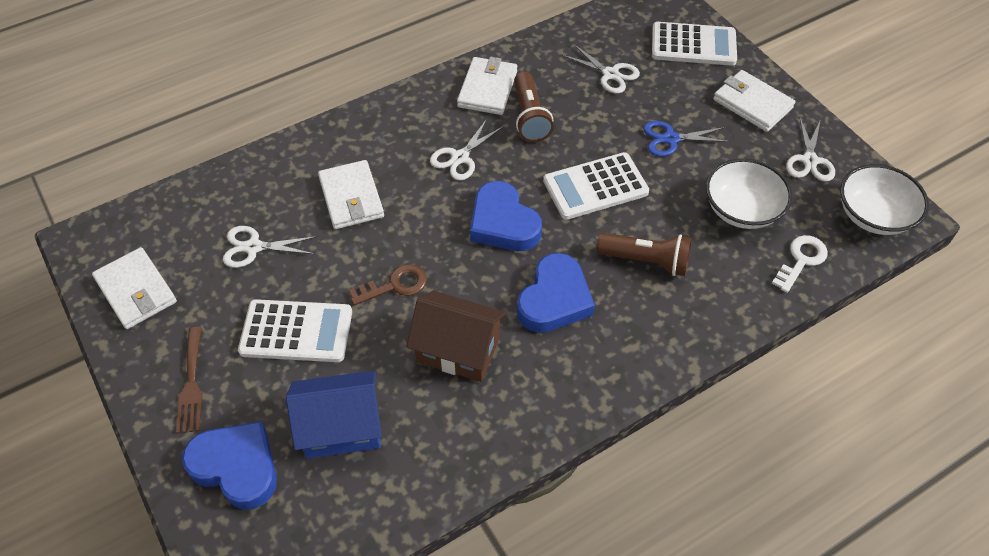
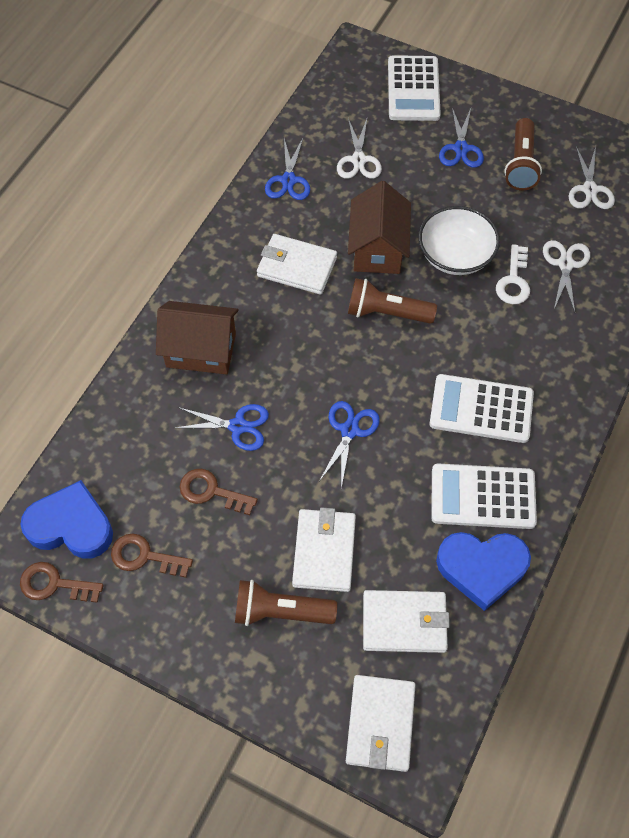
blue heart: [182,421,277,510] [470,181,542,251] [517,253,595,333] = 3 -> [20,480,113,559] [436,532,531,611] = 2
blue house: [286,371,382,459] = 1 -> none = 0
blue scissors: [643,121,731,157] = 1 -> [175,404,269,451] [265,138,310,200] [320,401,380,489] [439,108,484,168] = 4
brown flashlight: [514,72,554,142] [596,233,692,276] = 2 -> [235,580,337,626] [348,278,437,324] [504,118,542,190] = 3
brown fork: [176,327,202,433] = 1 -> none = 0
brown house: [406,291,506,382] = 1 -> [156,301,239,375] [348,181,411,274] = 2
brown key: [349,264,427,305] = 1 -> [20,562,104,603] [111,533,193,578] [180,469,258,515] = 3
white bowl: [706,159,792,229] [840,164,929,235] = 2 -> [418,206,500,275] = 1
white scissors: [223,226,317,268] [430,119,504,181] [562,44,640,93] [786,118,835,182] = 4 -> [337,118,382,179] [543,240,590,313] [569,146,615,209] = 3

